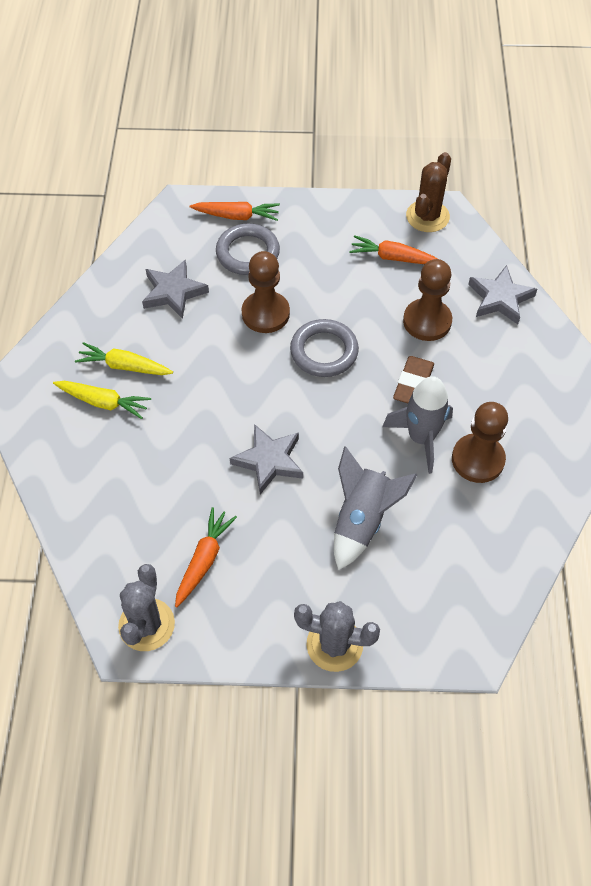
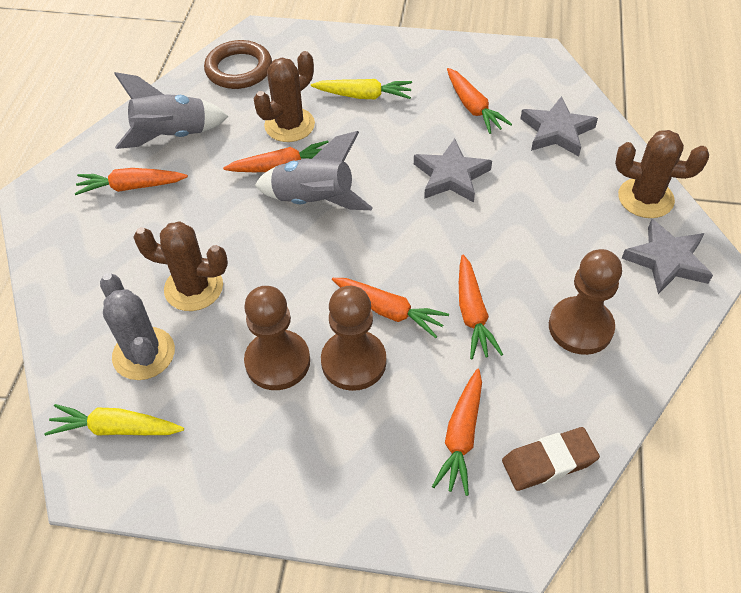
brown cactus: [406,152,451,232] = 1 -> [133,221,228,311] [253,51,315,142] [615,130,709,218] = 3
brown ring: none = 0 -> [204,40,272,89] = 1
grey cactus: [118,564,175,651] [294,601,380,672] = 2 -> [100,273,175,380] = 1
grey ring: [216,223,280,275] [290,319,359,377] = 2 -> none = 0
orange carrot: [175,507,237,607] [190,202,280,221] [349,235,438,264] = 3 -> [75,168,188,195] [223,140,329,172] [332,278,449,338] [432,369,482,496] [447,68,512,134] [459,255,503,359] = 6

